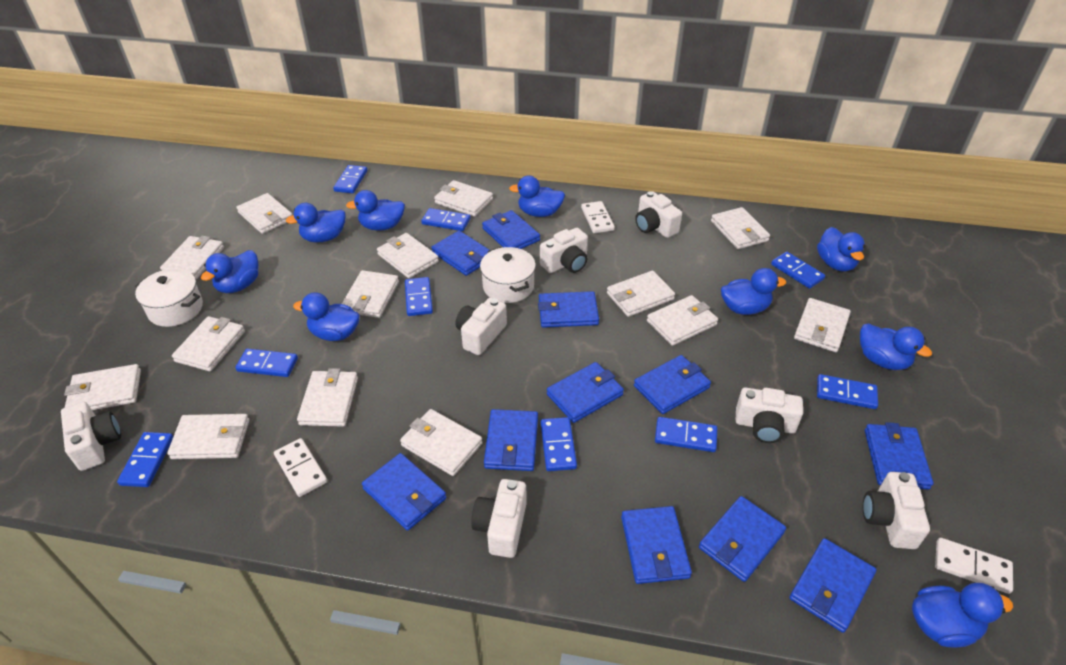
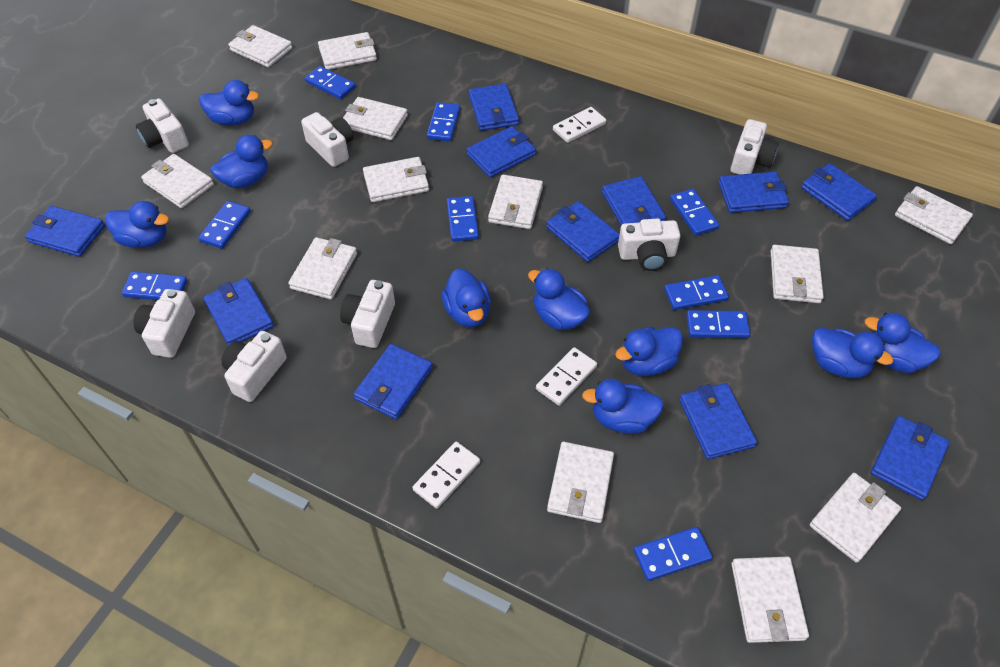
white pot: [135,269,203,327] [480,247,536,303] = 2 -> none = 0
white wallet: [64,364,141,410] [160,236,224,279] [167,414,249,459] [172,316,245,371] [236,193,292,234] [297,368,358,426] [342,270,399,318] [377,233,439,278] [400,409,483,476] [434,180,493,217] [607,271,675,317] [647,295,718,346] [711,207,770,249] [794,298,851,352] = 14 -> [141,154,214,208] [228,25,293,67] [288,237,357,300] [318,32,377,70] [343,97,408,140] [363,157,429,202] [488,175,543,229] [547,442,614,523] [731,557,809,643] [771,245,824,303] [810,473,901,563] [895,186,973,244] = 12

